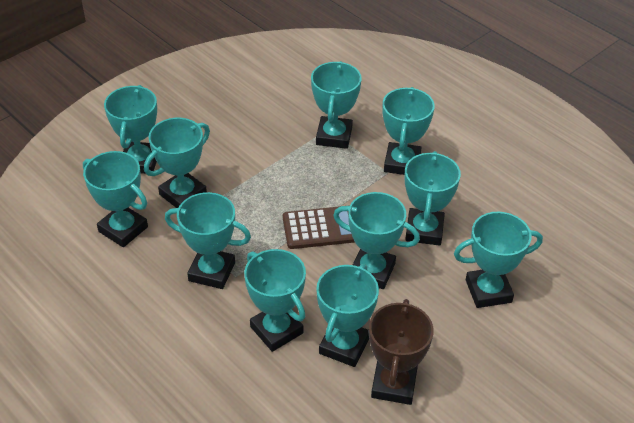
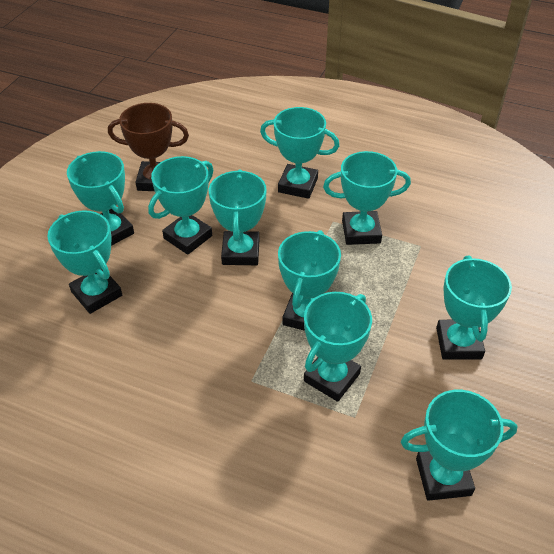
brown calculator: [283,206,355,249] = 1 -> none = 0
turquoise trophy: [83,151,148,247] [104,85,157,174] [144,118,210,208] [165,192,251,289] [244,249,306,352] [311,61,361,149] [316,264,379,367] [333,192,420,289] [382,87,435,175] [405,151,461,246] [454,212,543,308] = 11 -> [47,210,122,314] [67,151,134,246] [148,156,214,254] [209,169,267,265] [260,107,340,199] [278,230,341,331] [304,292,372,402] [323,151,411,245] [401,390,518,501] [436,255,512,360] = 10

